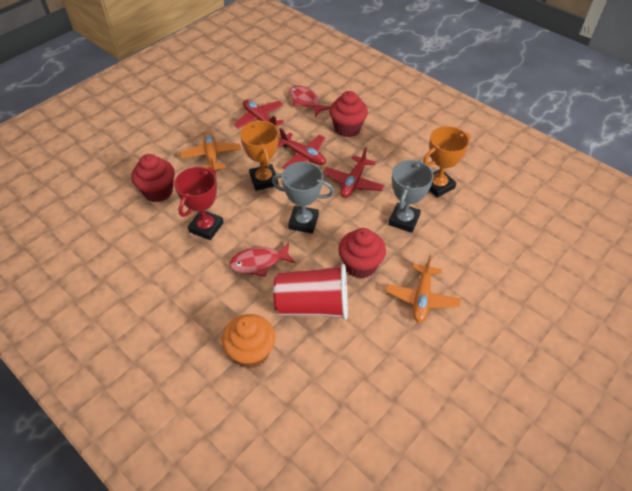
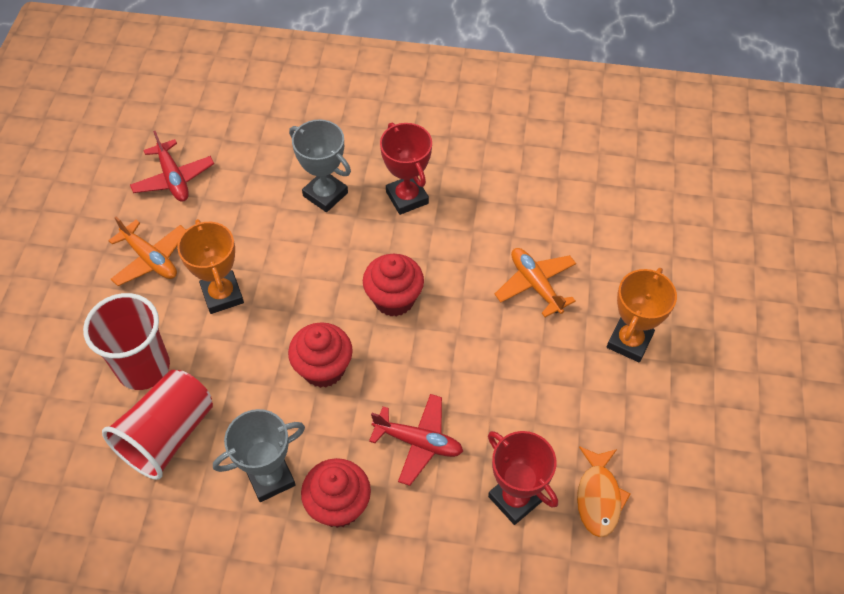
orange cupcake: [222,314,275,369] = 1 -> none = 0
orange fish: none = 0 -> [577,446,631,537] = 1
red cup: [273,264,348,320] = 1 -> [83,293,170,390] [102,370,213,480] = 2
red fish: [229,242,295,277] [289,85,330,117] = 2 -> none = 0
red plane: [234,99,284,128] [277,128,326,169] [323,147,384,198] = 3 -> [130,131,214,202] [369,394,463,486] = 2
red trophy: [174,167,224,240] = 1 -> [380,123,432,215] [488,431,558,525] = 2

